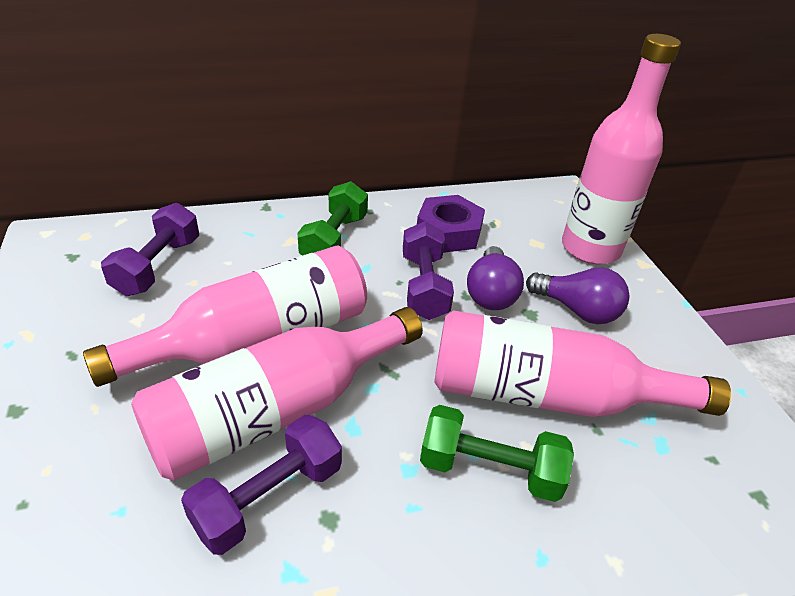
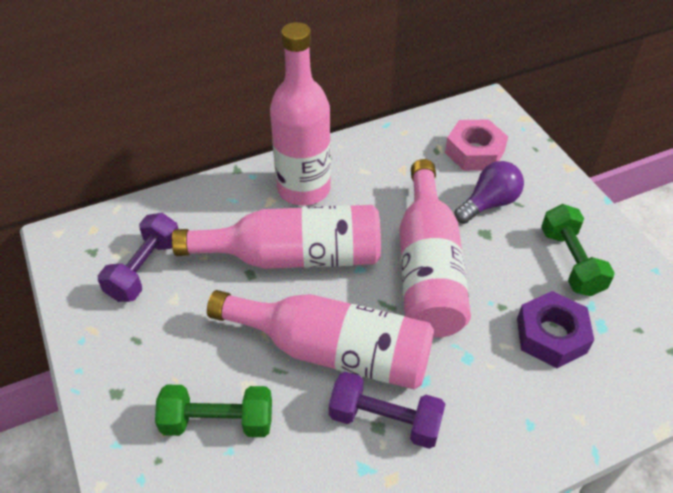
pink nut: none = 0 -> [445,119,508,171] = 1
purple dumbbell: [101,203,199,296] [181,415,342,555] [403,221,454,320] = 3 -> [98,213,178,302] [329,372,445,449] = 2
purple light bulb: [467,246,524,310] [526,267,630,324] = 2 -> [454,161,524,224] = 1

